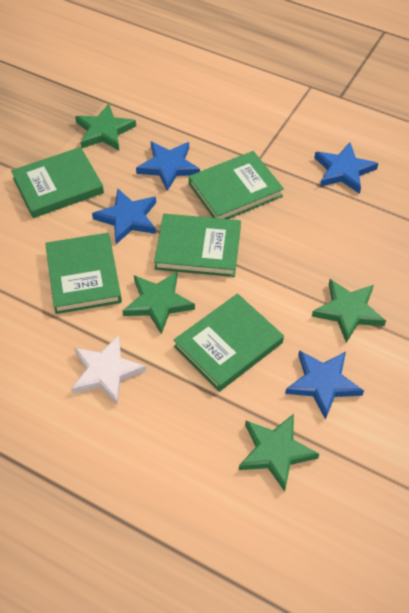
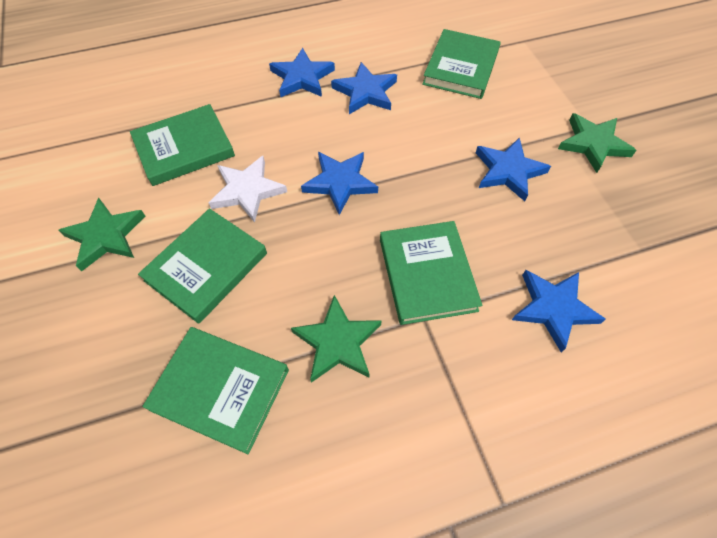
blue star: [92,188,156,244] [136,141,200,191] [285,350,364,420] [314,143,378,194] = 4 -> [269,48,335,97] [301,152,378,215] [331,62,397,114] [476,137,551,201] [512,270,606,352] = 5
green star: [75,104,136,151] [122,272,195,334] [239,414,319,492] [312,279,386,343] = 4 -> [58,198,145,271] [291,295,382,383] [558,113,637,173] = 3

